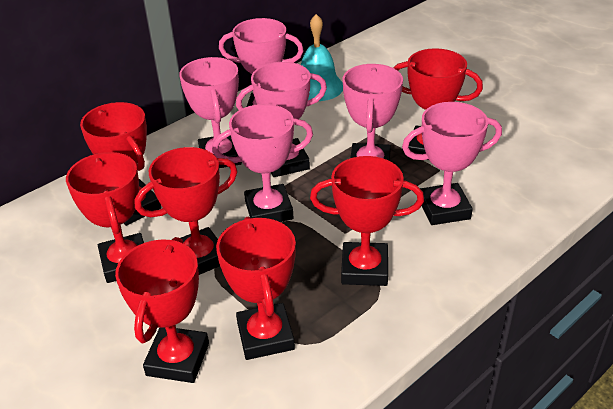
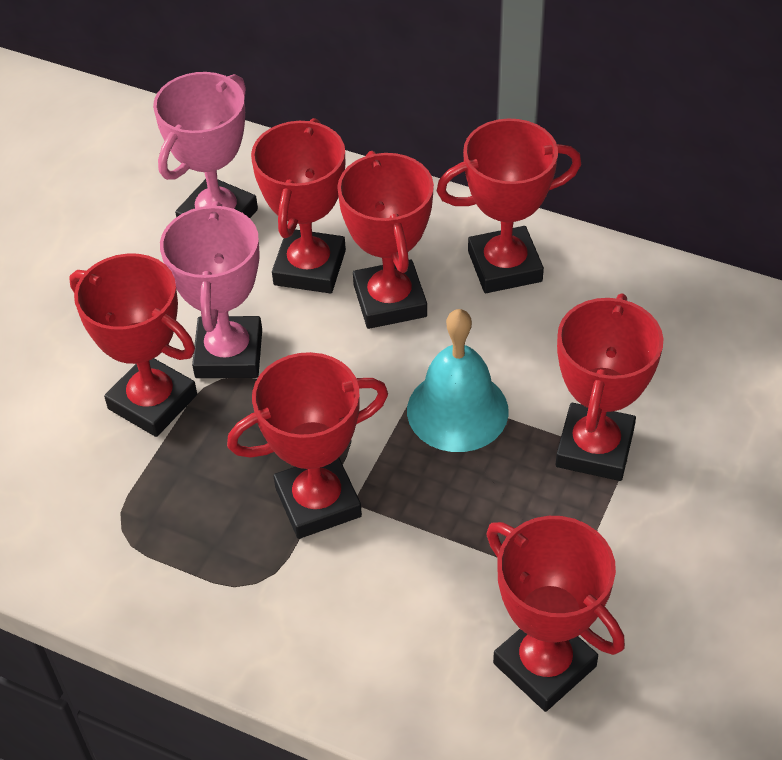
pink trophy: [179,57,242,168] [212,104,313,222] [219,18,304,107] [236,62,327,177] [343,64,403,161] [402,102,502,225] = 6 -> [153,72,258,218] [160,201,262,378] = 2

